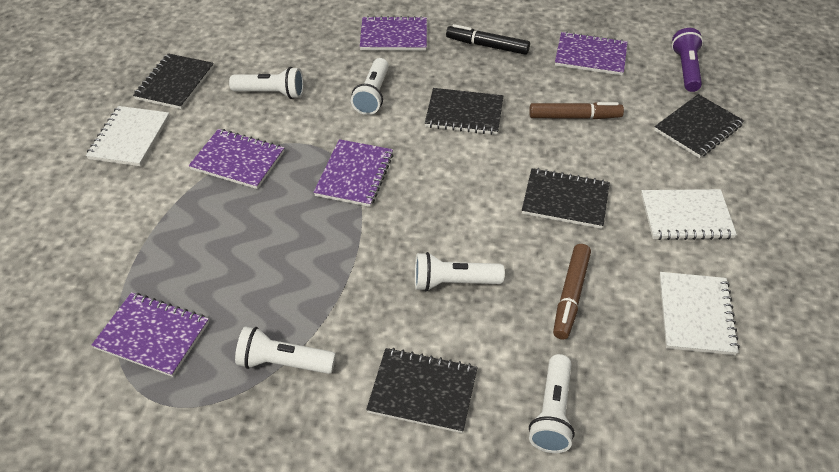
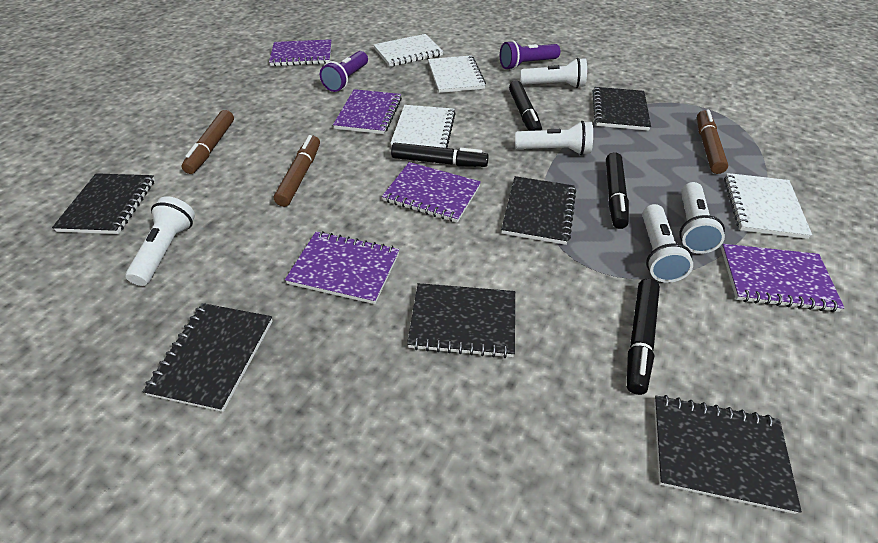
black marker: [446,24,530,55] = 1 -> [391,143,489,167] [509,81,542,131] [606,152,629,229] [627,279,660,395] = 4
black notebook: [133,53,214,109] [366,348,478,433] [425,88,503,135] [522,168,610,229] [654,94,744,158] = 5 -> [52,173,155,234] [142,303,273,412] [407,283,515,358] [501,176,576,245] [592,87,651,131] [654,395,802,514] = 6
brown marker: [529,102,624,119] [553,244,591,340] = 2 -> [182,110,234,174] [274,135,320,207] [697,109,728,174] = 3
purple flashlight: [672,28,703,92] = 1 -> [320,51,368,92] [500,40,560,70] = 2
white notebook: [86,106,170,166] [641,189,737,240] [659,272,740,355] = 3 -> [373,34,443,67] [390,105,456,148] [428,55,486,93] [724,173,812,239] = 4

